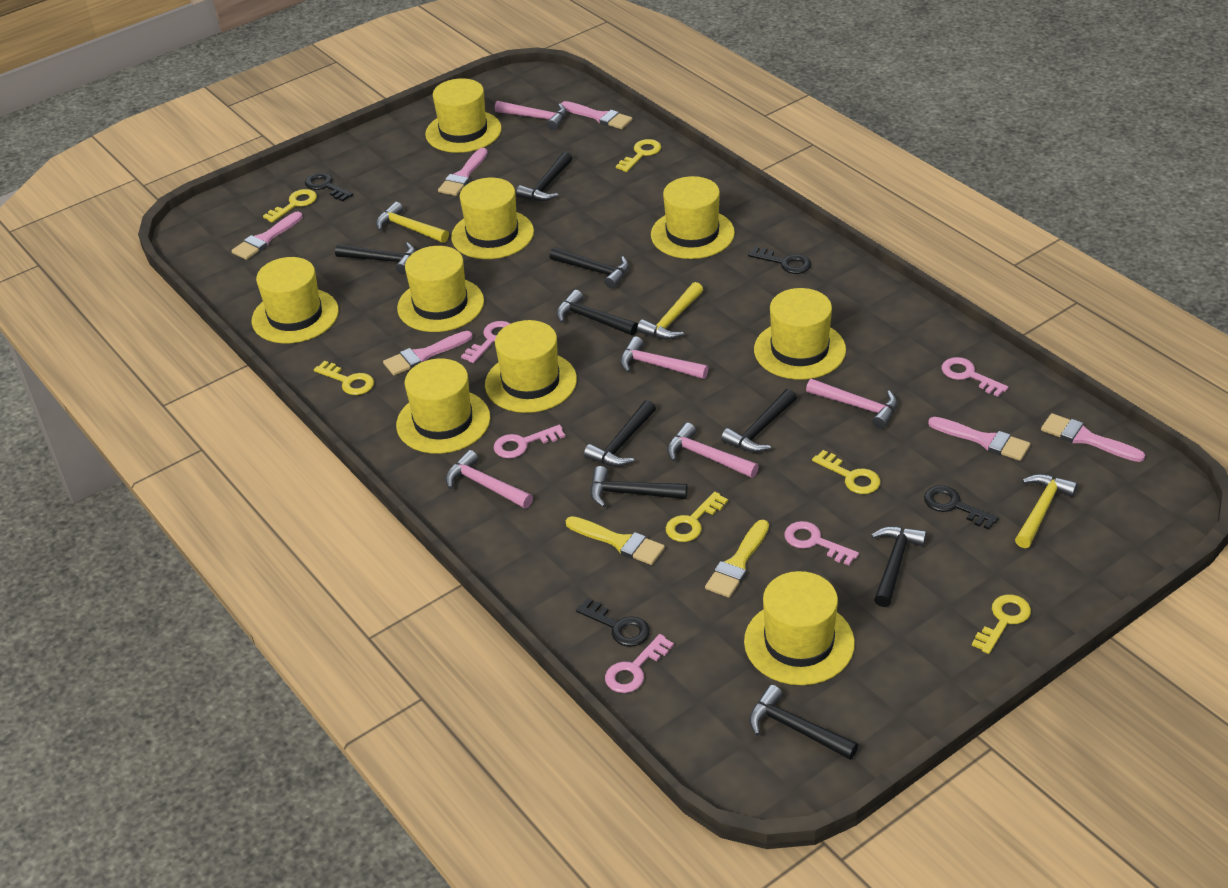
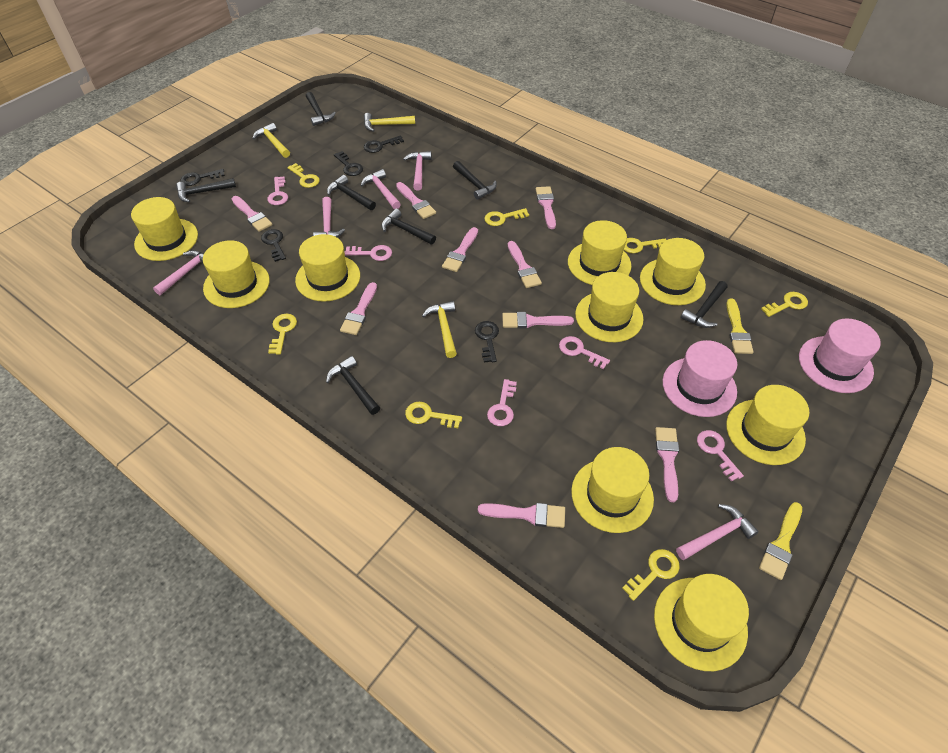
black hammer: [335,242,416,274] [516,152,572,201] [550,247,629,289] [556,290,638,336] [584,400,656,467] [590,466,687,508] [721,389,797,453] [749,685,858,760] [871,526,927,607] = 9 -> [176,178,236,203] [306,92,336,126] [326,356,380,415] [327,175,376,210] [381,209,436,245] [453,161,496,200] [681,281,728,328] = 7
black key: [305,173,353,202] [576,598,650,647] [748,246,812,274] [924,485,999,530] = 4 -> [181,169,225,186] [261,229,286,262] [334,151,363,176] [364,136,404,153] [475,321,499,363] = 5
pink brush: [231,212,303,260] [383,331,473,376] [438,148,488,196] [561,101,632,129] [928,417,1030,461] [1041,413,1145,462] = 6 -> [232,196,272,232] [340,282,377,335] [396,182,436,219] [442,227,478,272] [478,503,565,528] [502,312,574,329] [508,241,542,288] [536,186,556,229] [655,427,679,502] = 9
pink hat: none = 0 -> [663,340,737,417] [799,318,881,393] = 2
yellow key: [263,189,317,223] [314,361,374,395] [616,139,661,172] [666,492,728,542] [812,450,880,494] [972,594,1031,654] = 6 -> [268,314,297,355] [288,163,320,188] [405,402,462,428] [484,208,529,226] [622,549,680,601] [624,238,666,253] [761,292,808,317] = 7

